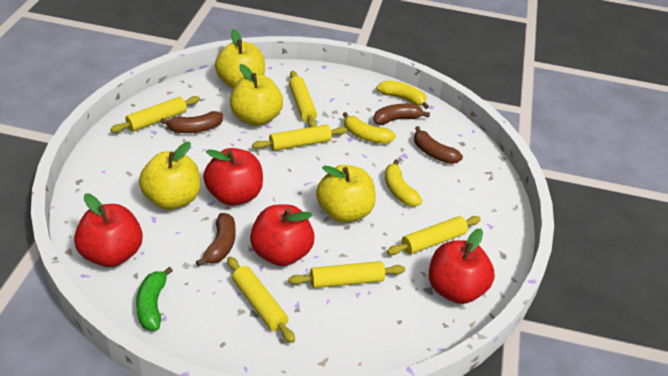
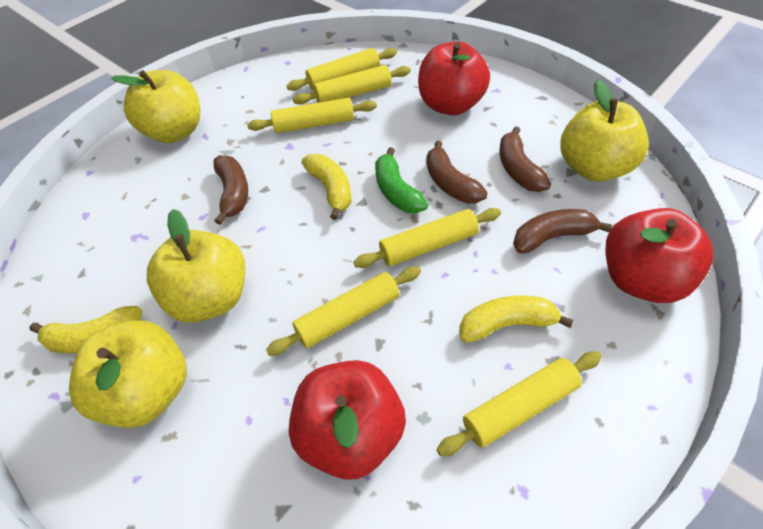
red apple: [74,193,143,267] [203,148,263,206] [250,205,315,266] [429,228,495,304] = 4 -> [289,360,406,480] [418,41,490,115] [605,208,713,303] = 3

